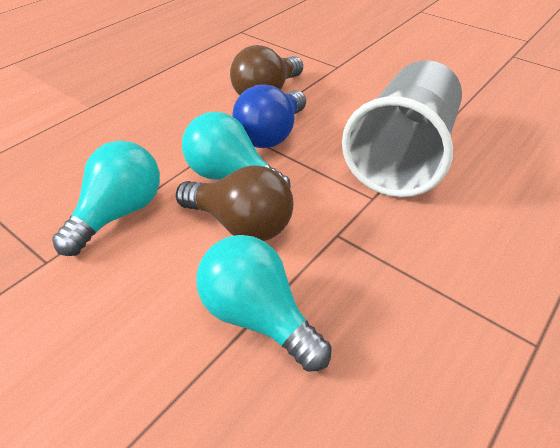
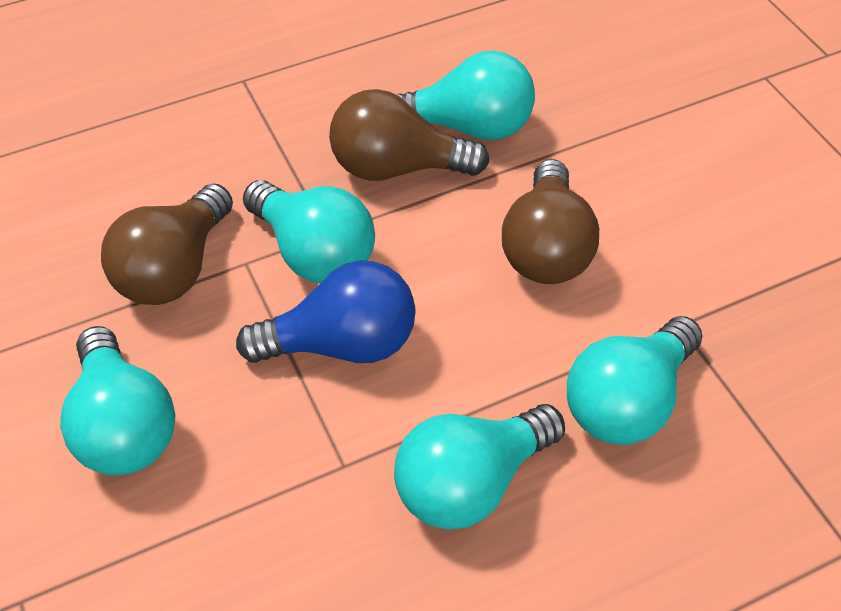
brown light bulb: [176,165,294,241] [230,45,303,95] = 2 -> [101,183,233,305] [329,89,489,181] [502,159,599,284] = 3
grey cup: [342,60,462,197] = 1 -> none = 0
turquoise light bulb: [52,141,160,256] [182,112,291,188] [196,235,332,372] = 3 -> [60,326,176,476] [243,180,375,283] [394,404,565,530] [397,51,535,140] [567,316,703,445] = 5

